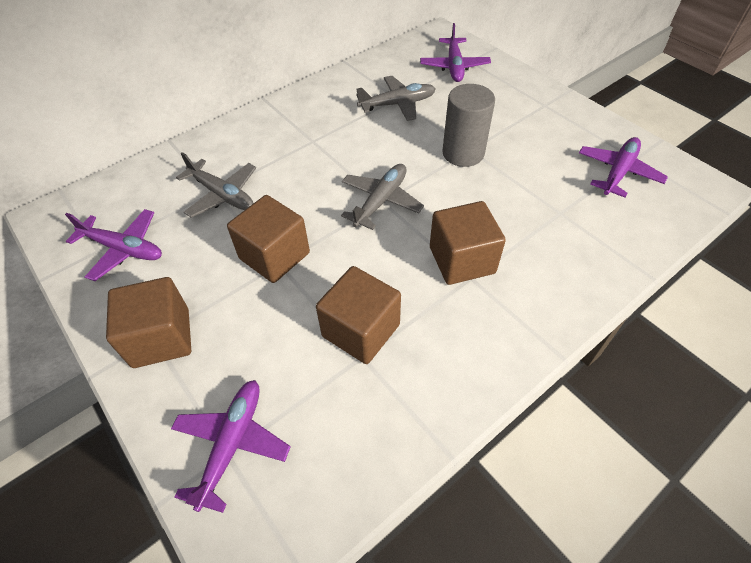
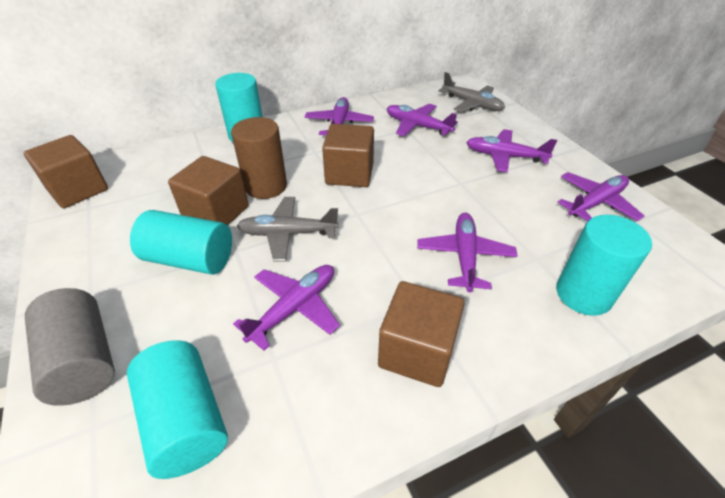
brown cylinder: none = 0 -> [231,117,287,199] = 1
grey plane: [176,152,256,218] [341,164,424,230] [356,76,436,121] = 3 -> [237,197,339,262] [438,72,505,112] = 2
purple plane: [65,209,162,281] [171,380,291,513] [420,23,491,82] [579,137,668,198] = 4 -> [233,265,340,351] [305,97,374,135] [387,104,458,136] [417,213,517,292] [466,129,557,172] [558,172,644,221] = 6
turquoise cylinder: none = 0 -> [127,340,228,479] [130,210,232,275] [215,73,263,142] [556,215,652,316] = 4

